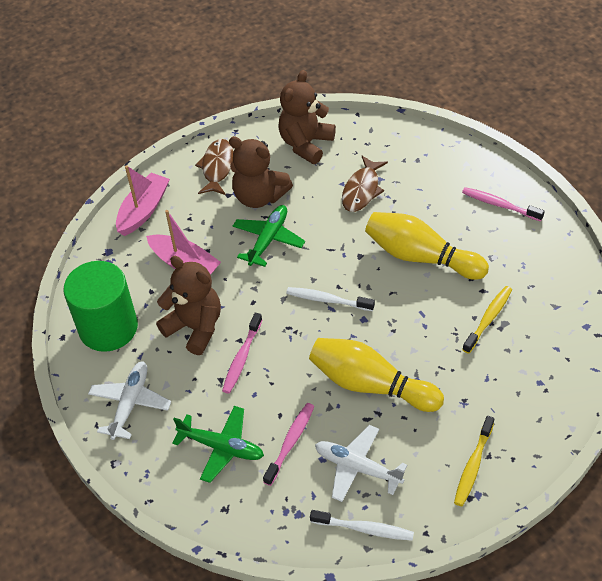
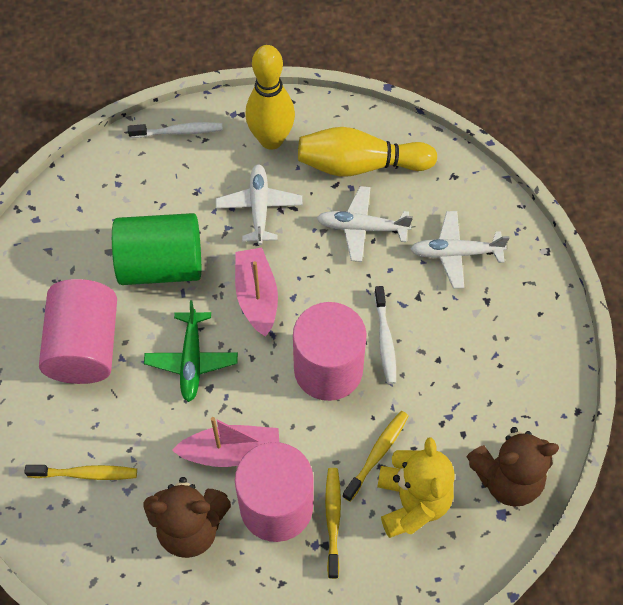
brown fish: [195,139,234,195] [342,156,388,212] = 2 -> none = 0
brown teddy bear: [156,256,221,355] [229,136,293,208] [278,70,336,164] = 3 -> [143,477,231,558] [466,427,559,507] = 2
green plane: [172,406,264,483] [233,205,305,267] = 2 -> [144,300,238,402] = 1
pink cylinder: none = 0 -> [39,279,117,384] [235,442,313,542] [293,302,367,401] = 3
pink toothbrush: [222,313,262,394] [263,403,314,486] [462,187,545,222] = 3 -> none = 0
white plane: [88,361,171,440] [315,425,407,502] = 2 -> [216,164,303,245] [317,186,413,262] [410,211,509,288] = 3
yellow teddy bear: none = 0 -> [377,437,454,538] = 1
yellow toothbrush: [454,416,494,506] [462,286,512,354] = 2 -> [24,465,137,480] [325,468,341,579] [342,411,409,502] = 3

